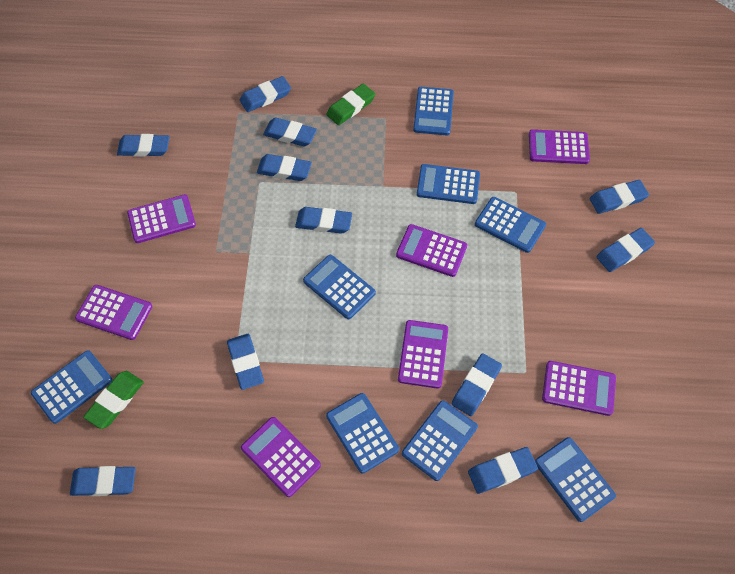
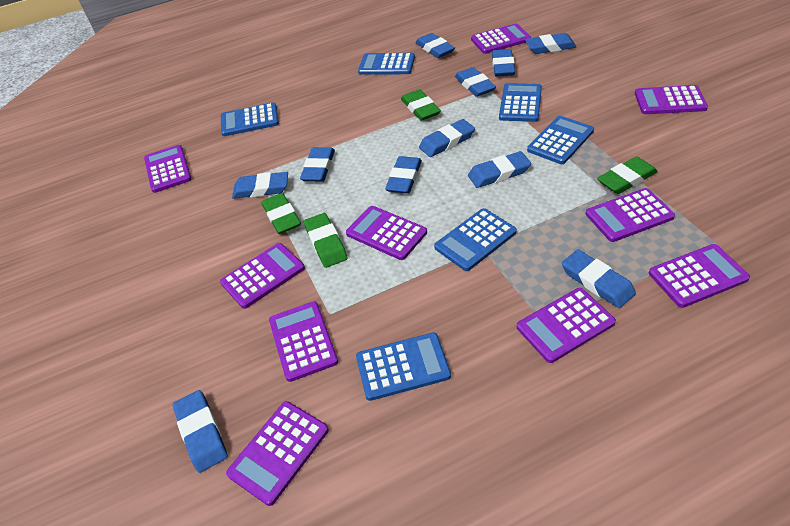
blue calculator: [31,350,112,424] [303,255,376,319] [326,393,399,473] [402,400,478,481] [413,87,454,135] [417,164,480,204] [475,197,546,253] [535,437,616,522] = 8 -> [221,102,279,136] [356,332,451,401] [358,53,415,75] [434,208,517,271] [499,83,542,122] [527,116,594,164] = 6
green eraser: [83,371,144,429] [327,84,375,125] = 2 -> [262,193,301,234] [304,213,348,268] [401,89,441,121] [597,156,658,194] = 4
purple calculator: [75,285,152,340] [127,194,196,243] [241,417,321,497] [396,224,467,277] [398,320,448,389] [529,129,590,164] [542,361,616,416] = 7 -> [144,145,192,193] [220,243,305,309] [226,401,329,506] [269,302,338,382] [346,206,427,260] [471,24,531,54] [517,288,616,363] [586,188,675,242] [635,85,708,114] [649,244,750,308] = 10

